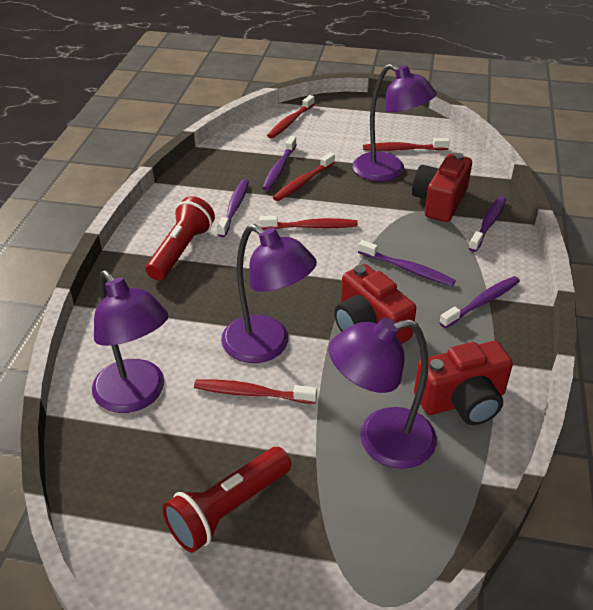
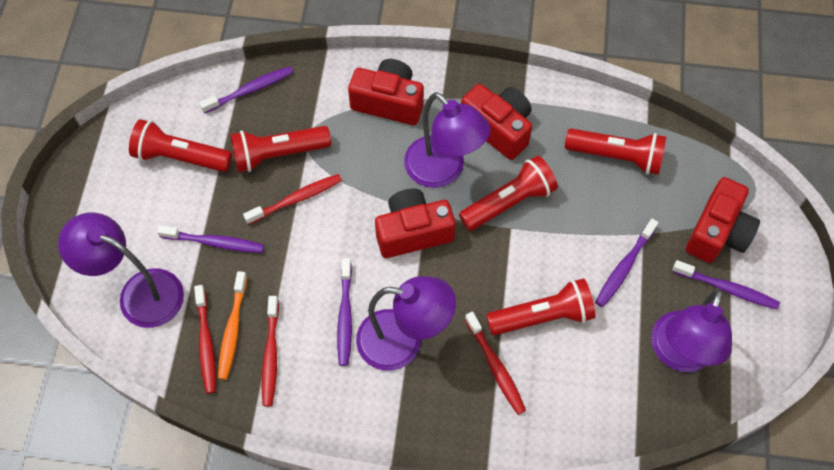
orange toothbrush: none = 0 -> [218,271,247,380] = 1
red camera: [334,264,416,344] [412,153,472,222] [414,341,513,425] = 3 -> [348,59,424,125] [375,188,455,258] [461,84,532,160] [686,177,760,263] = 4
red flashlight: [146,196,215,280] [162,447,291,553] = 2 -> [129,119,232,172] [231,126,331,172] [459,156,558,231] [486,278,596,335] [565,128,666,175] = 5
red toothbrush: [194,379,317,404] [260,216,358,229] [267,95,315,139] [273,152,335,201] [363,138,450,151] = 5 -> [194,285,216,394] [243,174,342,225] [262,296,279,407] [465,311,526,415] = 4

